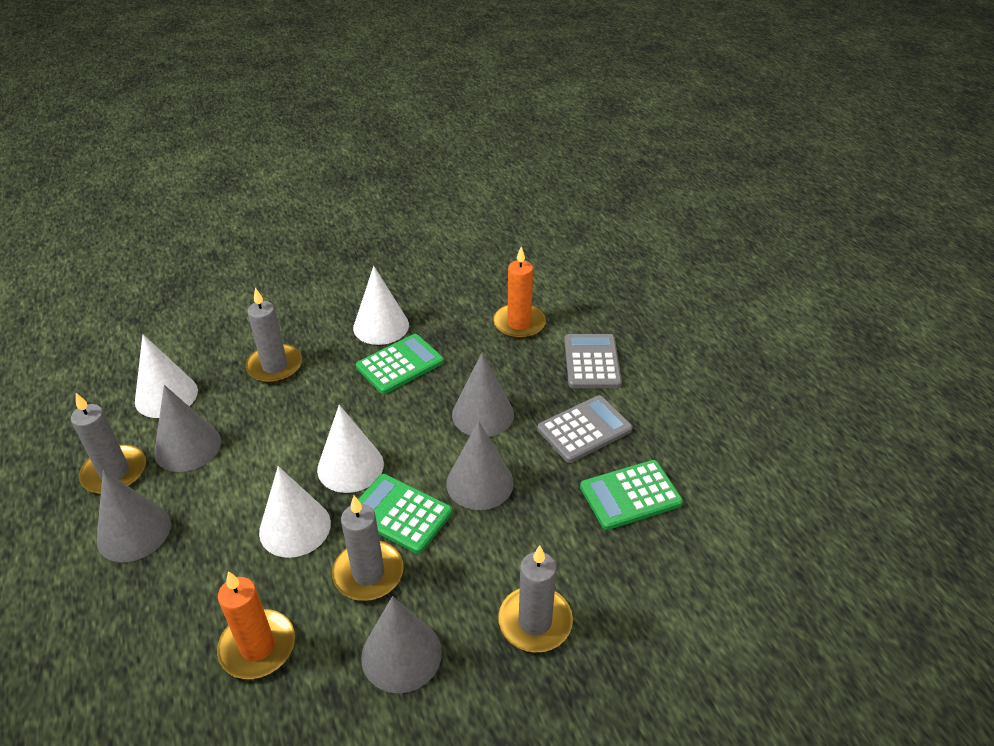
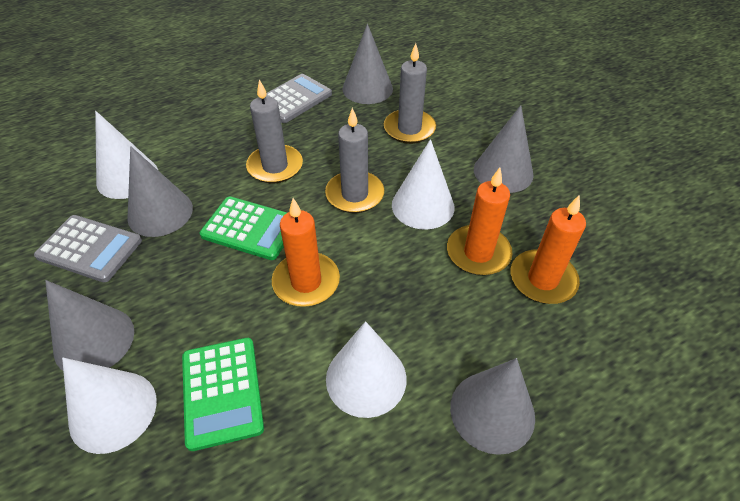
green calculator: [356,334,444,394] [358,474,452,554] [580,460,683,530] = 3 -> [182,338,264,451] [200,196,287,260] = 2
grey candle: [71,393,146,494] [245,288,302,383] [332,496,404,601] [498,545,573,652] = 4 -> [246,80,303,183] [325,108,384,213] [384,43,436,144] = 3
orange candle: [217,571,295,679] [493,247,546,339] = 2 -> [272,198,340,307] [447,168,512,275] [510,195,586,304] = 3

